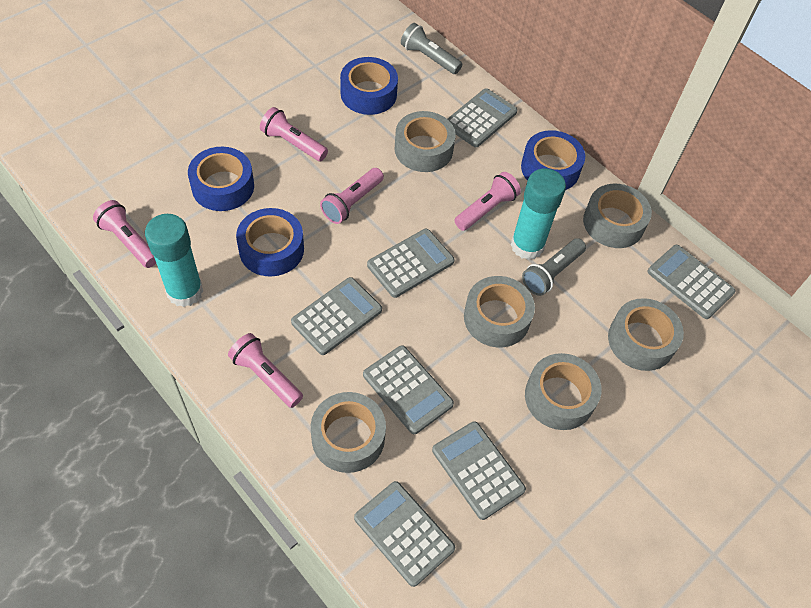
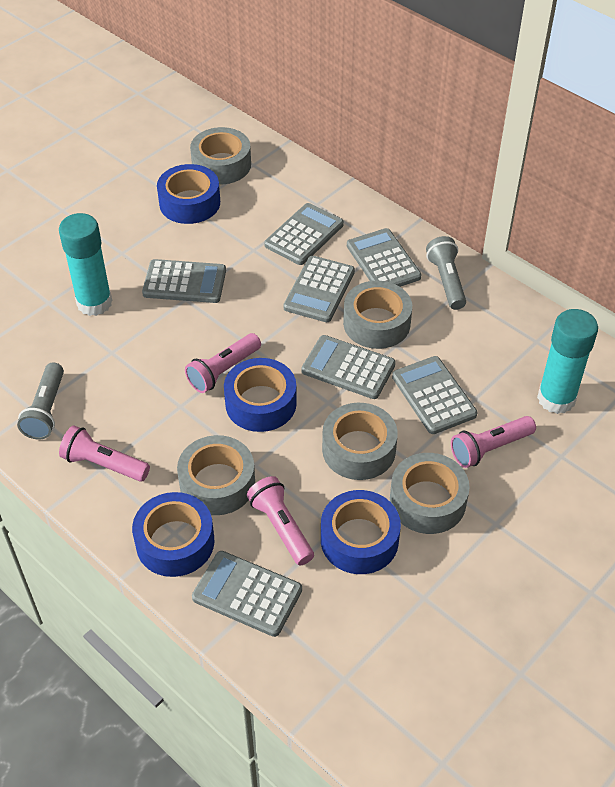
grey tape: [311,392,386,473] [395,111,456,172] [464,276,535,347] [525,353,602,430] [583,184,652,248] [608,298,684,371] = 6 -> [177,435,255,515] [190,127,251,184] [322,403,398,480] [343,281,412,349] [390,453,470,534] = 5
pink flashlight: [93,200,156,268] [228,333,303,408] [260,107,328,161] [320,168,384,224] [454,172,521,231] = 5 -> [59,425,150,482] [185,333,261,393] [247,476,314,566] [451,416,536,468] = 4

